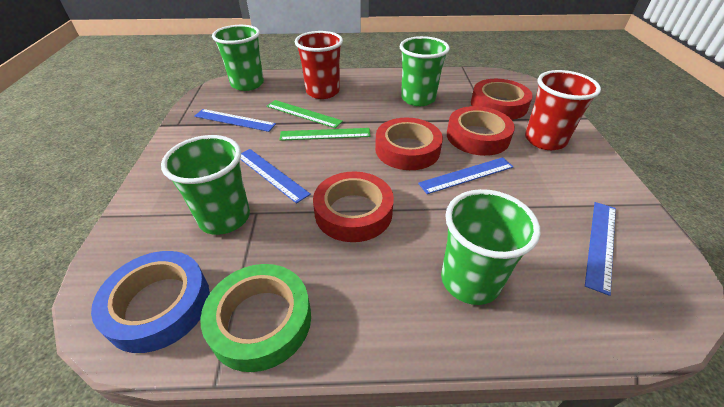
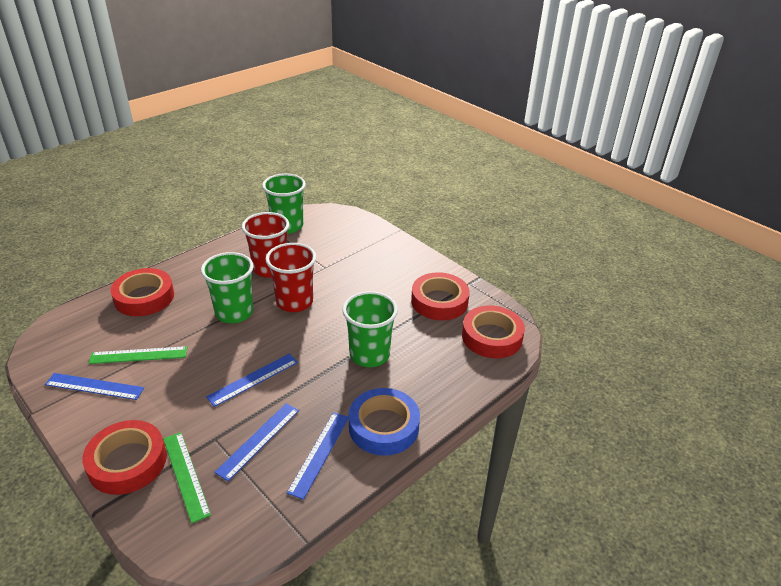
green cup: [161,135,250,235] [212,25,264,91] [400,36,450,106] [441,189,540,305] = 4 -> [201,252,254,323] [262,173,306,234] [342,291,398,367] = 3
green tape: [200,264,311,372] = 1 -> none = 0

